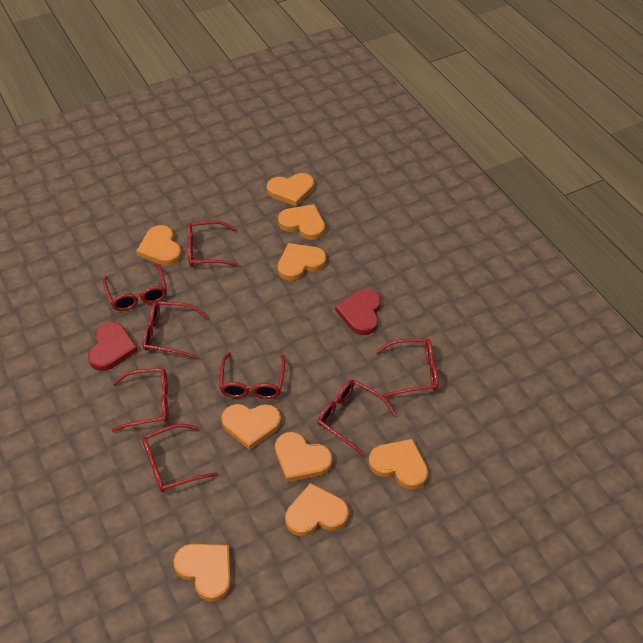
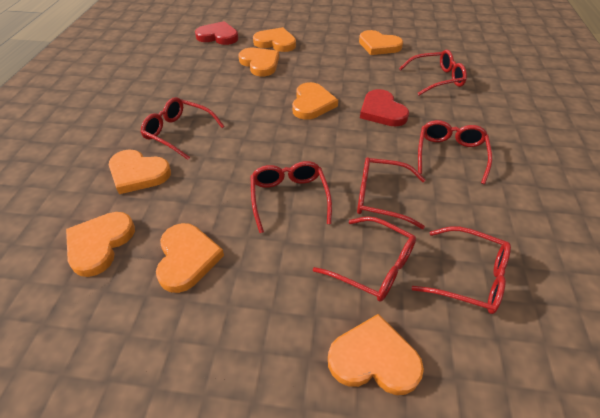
orange heart: [136,225,182,266] [173,544,231,602] [221,404,281,450] [267,173,314,207] [275,432,332,482] [277,243,326,281] [278,204,325,240] [285,483,349,536] [369,439,428,490] = 9 -> [66,212,135,277] [109,150,171,194] [156,223,224,293] [238,48,279,76] [253,27,296,52] [292,82,338,120] [328,314,424,395] [359,30,403,55] = 8
red glasses: [103,264,167,311] [112,368,168,432] [142,424,218,492] [143,301,207,359] [187,221,239,267] [219,352,285,399] [318,379,396,456] [376,338,438,398] = 8 -> [140,97,225,160] [250,161,332,233] [313,216,416,302] [357,157,426,229] [399,50,467,95] [412,226,511,314] [418,120,492,184] = 7

